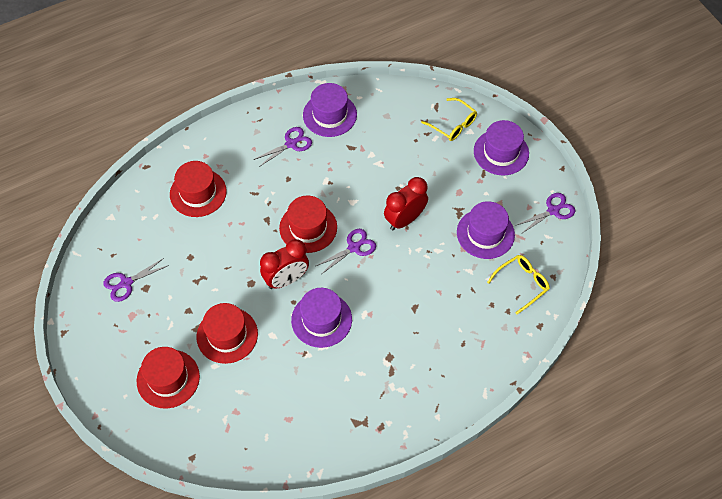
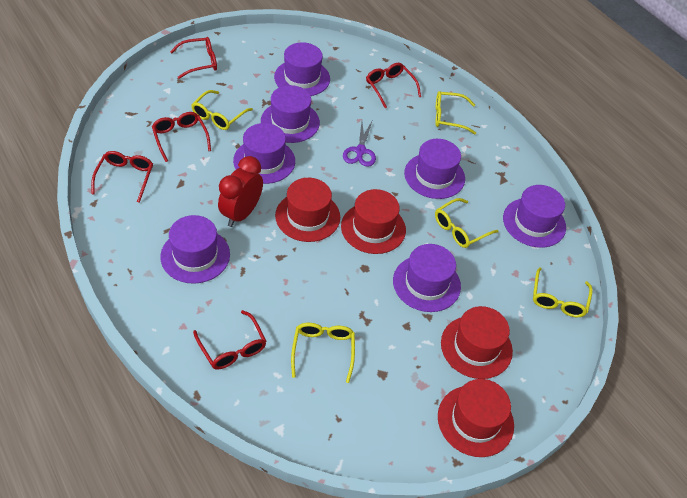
purple hat: [291,288,352,348] [303,83,357,137] [457,201,515,259] [474,120,529,176] = 4 -> [160,215,230,284] [233,123,295,184] [261,85,320,143] [274,42,330,96] [393,244,461,312] [404,139,465,199] [503,185,566,248] = 7
purple scissors: [103,258,169,302] [253,127,312,167] [316,229,376,274] [515,193,575,234] = 4 -> [343,121,376,167] = 1
red clock: [260,239,309,289] [384,177,428,230] = 2 -> [218,156,263,227] = 1
red glasses: none = 0 -> [91,151,153,203] [152,112,211,162] [170,37,217,79] [193,310,266,369] [366,63,421,108] = 5
yellow glasses: [421,98,477,141] [487,255,550,314] = 2 -> [191,90,253,130] [291,323,355,383] [435,91,476,135] [435,198,498,248] [533,267,593,317] = 5

